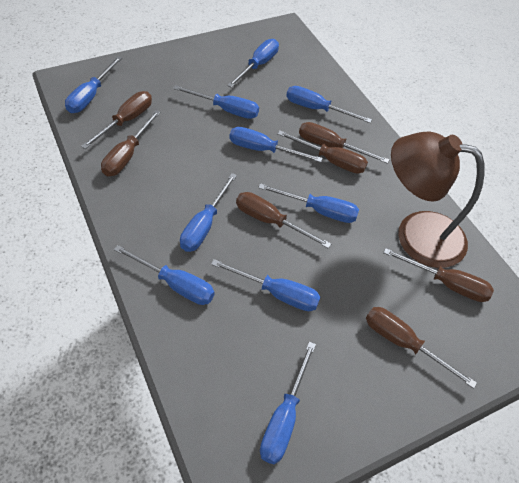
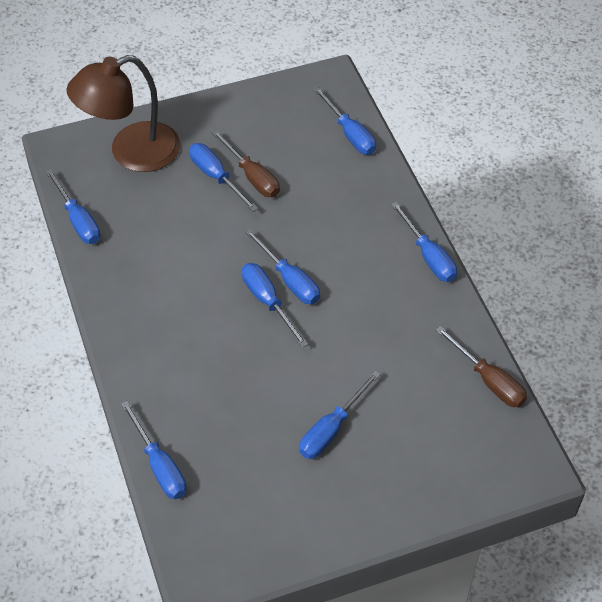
blue screwdriver: [65,57,122,113] [114,245,214,305] [173,85,259,119] [180,173,237,252] [211,259,320,311] [227,39,279,88] [229,127,323,162] [258,183,359,223] [260,342,316,465] [286,86,372,123] = 10 -> [45,169,100,244] [121,401,187,499] [189,143,258,212] [242,263,308,348] [245,229,320,304] [299,371,380,459] [313,87,376,155] [391,202,457,282] = 8
brown screwdriver: [81,91,152,149] [101,110,161,176] [236,192,331,248] [277,131,368,174] [299,122,390,164] [366,307,477,389] [383,248,494,302] = 7 -> [211,130,280,197] [436,326,527,407] = 2

